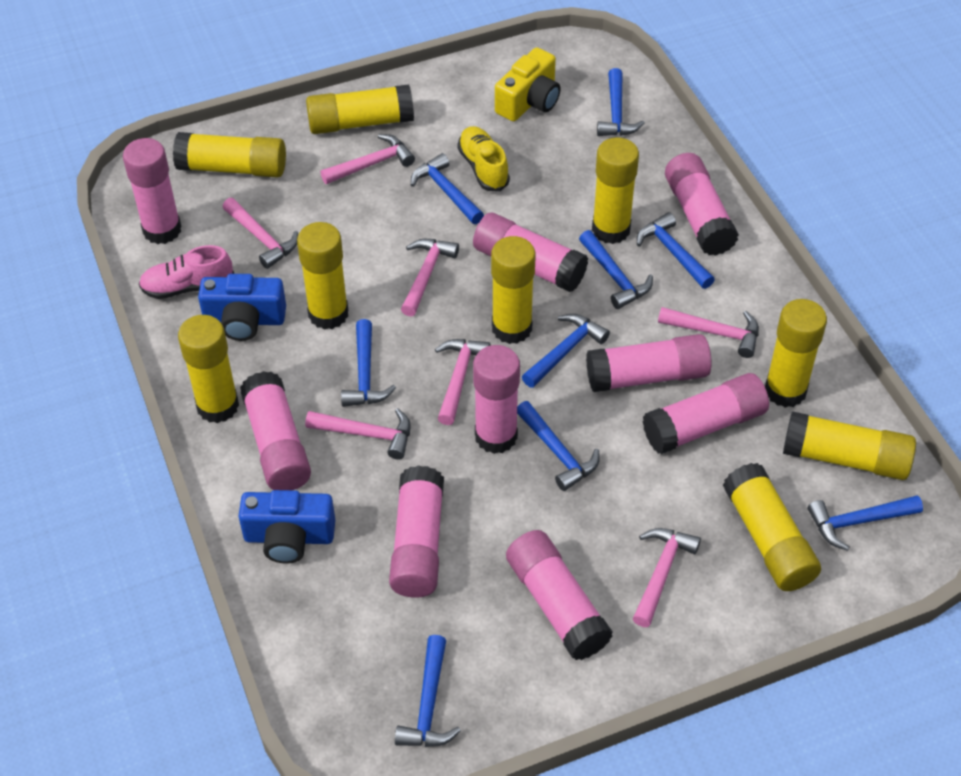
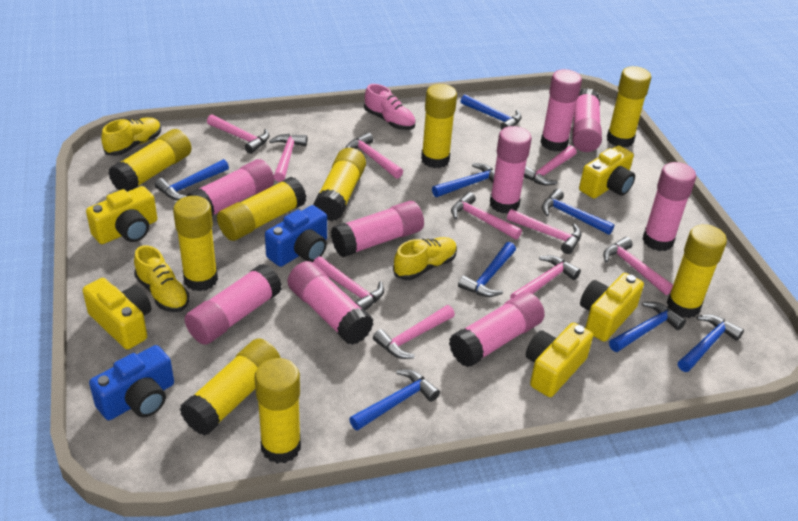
blue hammer: [341,319,396,407] [395,635,461,747] [411,153,484,224] [517,401,600,491] [522,314,610,388] [579,230,653,309] [597,68,645,136] [637,212,715,289] [808,495,923,551] = 9 -> [154,159,229,200] [349,370,440,431] [432,163,495,197] [458,242,516,297] [460,94,522,130] [542,189,615,235] [609,302,686,352] [678,314,744,372] = 8
pink hammer: [222,198,298,269] [305,408,411,460] [320,134,415,184] [401,239,459,316] [435,339,490,425] [633,528,701,627] [658,307,759,358] = 7 -> [207,114,269,154] [269,134,307,182] [313,256,384,311] [345,132,403,179] [373,305,455,359] [451,192,522,240] [507,209,581,254] [510,255,581,299] [524,145,577,186] [603,237,673,295] = 10
yellow camera: [495,47,561,121] = 1 -> [83,278,151,350] [86,186,157,244] [526,322,593,397] [579,146,635,198] [580,273,644,342] = 5
yellow shoe: [457,126,510,192] = 1 -> [101,117,161,156] [134,245,189,312] [393,237,457,280] = 3

